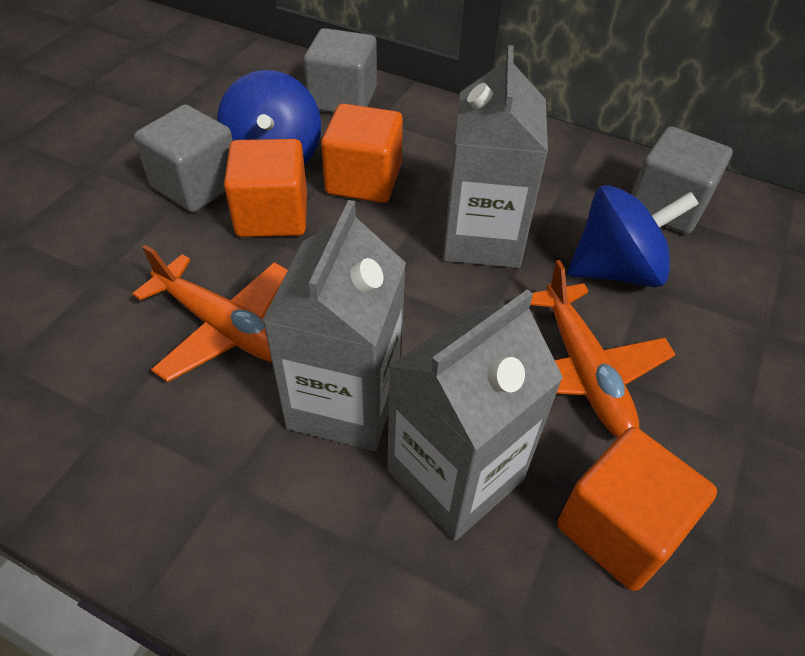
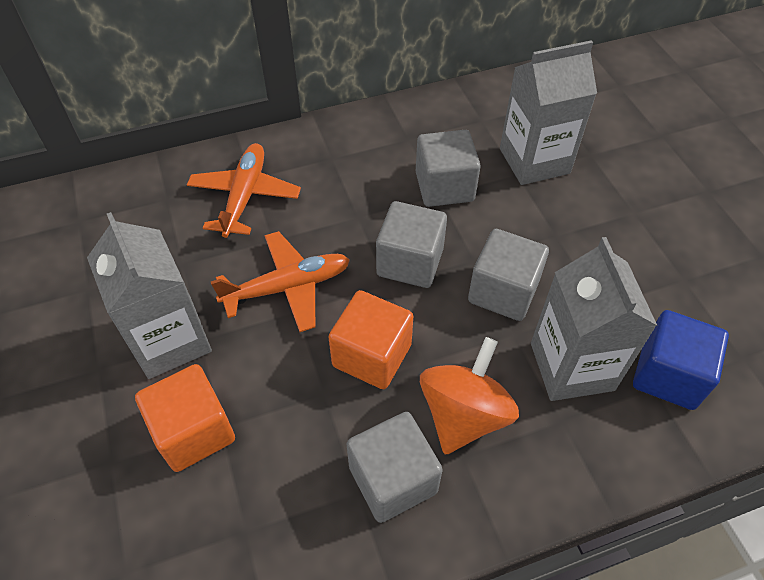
blue cube: none = 0 -> [633,310,729,410] = 1
blue spinning top: [217,70,321,164] [568,185,699,287] = 2 -> none = 0
grey cube: [134,104,233,212] [303,28,377,113] [631,126,733,234] = 3 -> [347,412,443,523] [376,201,447,288] [416,130,481,207] [468,229,549,321] = 4
orange cube: [224,139,307,237] [321,103,403,203] [557,427,717,591] = 3 -> [135,364,235,472] [328,290,413,389] = 2
orange spinning top: none = 0 -> [420,337,519,455] = 1

